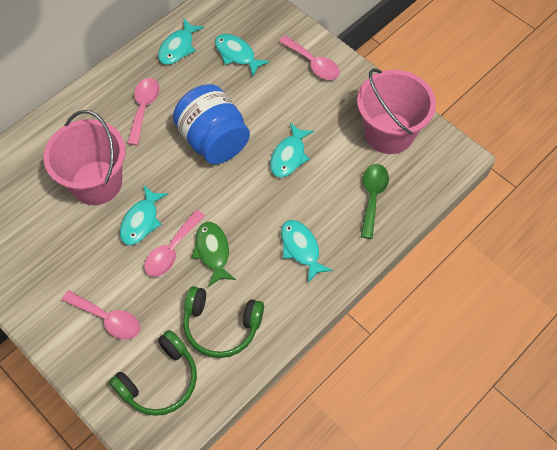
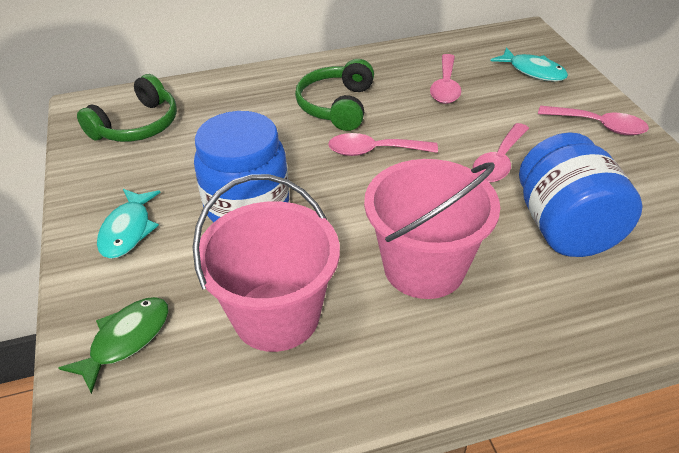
blue jar: [173,84,250,164] = 1 -> [194,111,289,222] [519,132,643,257] = 2
green spoon: [360,164,389,239] = 1 -> none = 0
turquoise fish: [120,186,168,245] [158,18,204,65] [215,34,270,76] [270,123,314,178] [281,220,333,283] = 5 -> [97,189,161,259] [491,47,568,81] = 2

